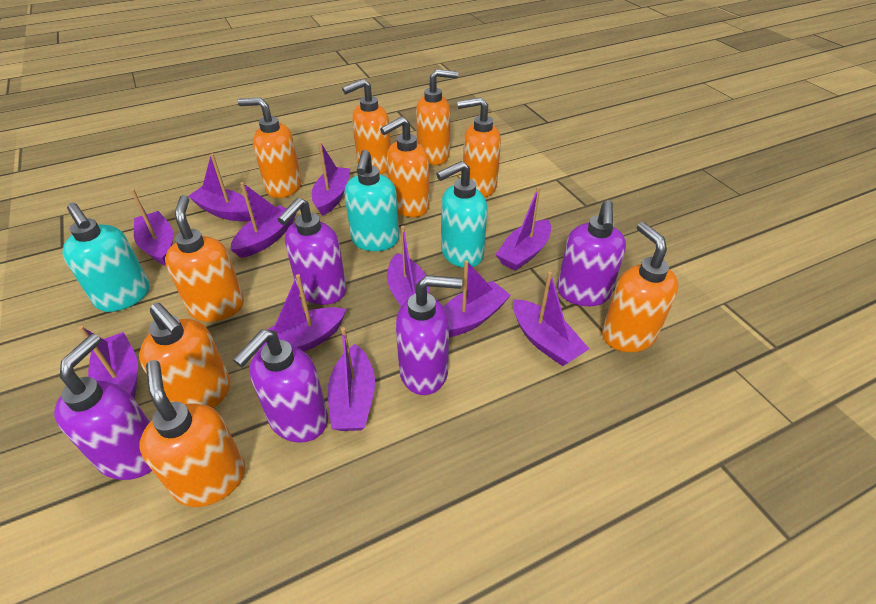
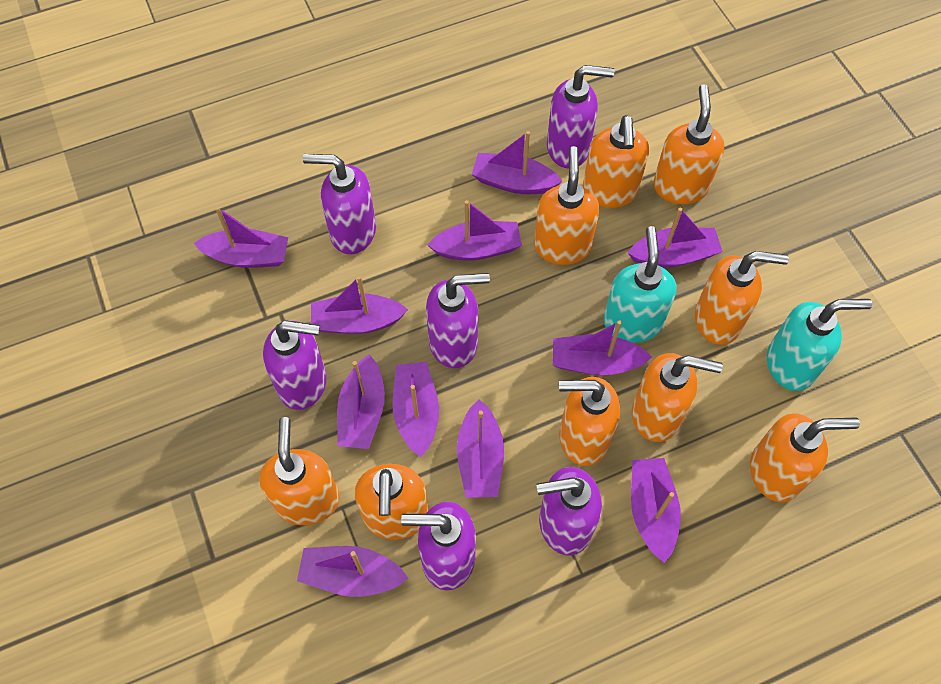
purple soap dispenser: [54,334,152,480] [233,329,328,443] [278,198,347,305] [396,275,462,395] [557,200,626,306] = 5 -> [263,320,327,410] [303,154,376,254] [401,502,476,590] [426,273,490,368] [536,467,602,555] [547,65,615,168] = 6
turquoise soap dispenser: [62,203,150,312] [345,150,399,251] [436,161,488,268] = 3 -> [603,226,676,343] [767,299,872,391] = 2

